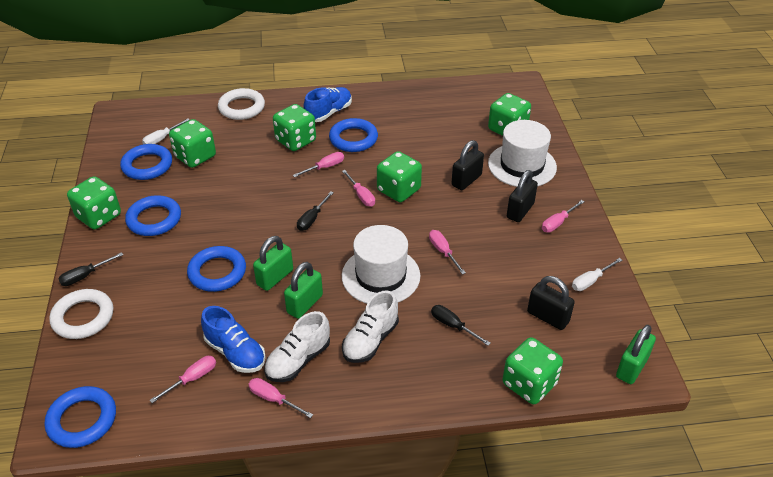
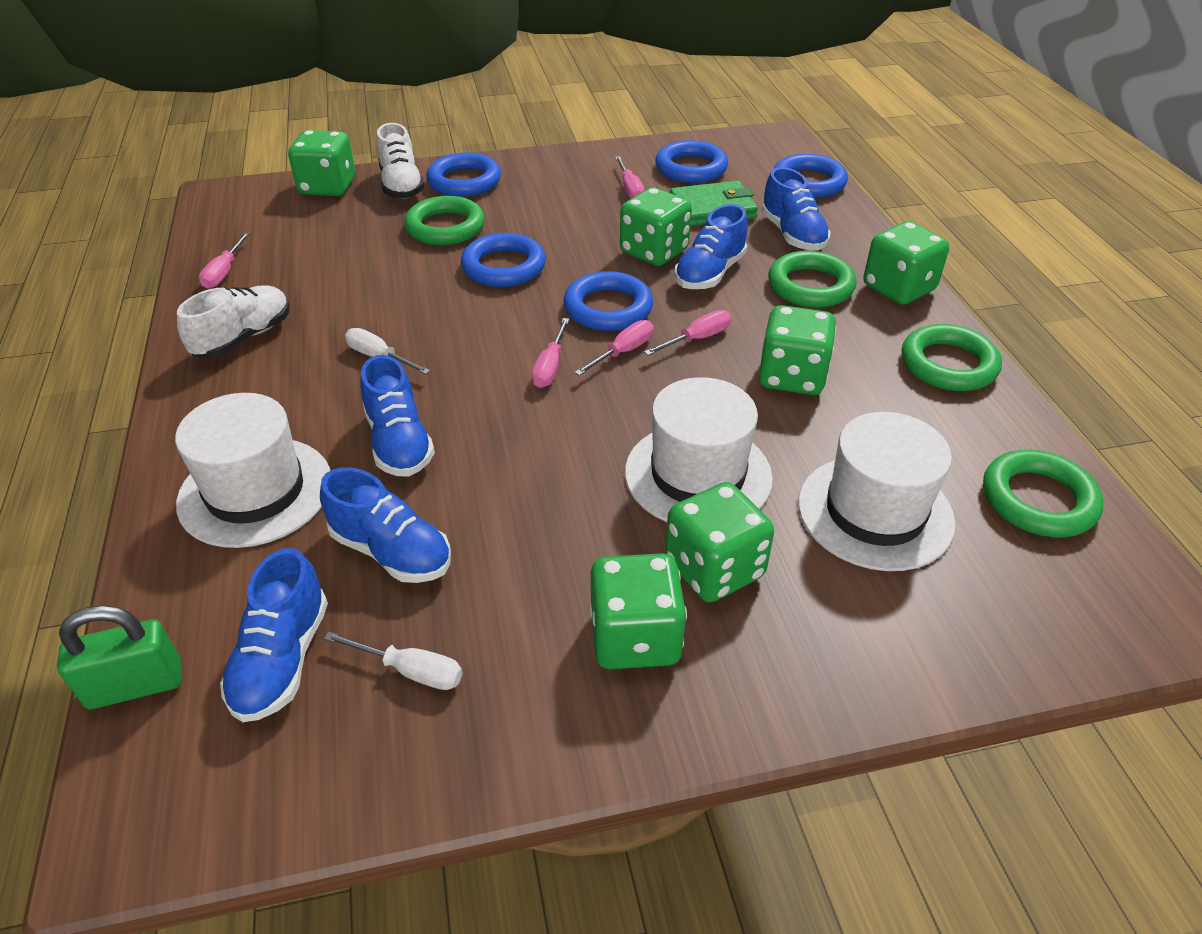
black padlock: [451,140,484,190] [507,170,538,222] [527,276,575,330] = 3 -> none = 0
black screwdriver: [58,252,123,286] [297,191,334,231] [431,305,491,346] = 3 -> none = 0
blue shoe: [201,306,266,373] [304,87,352,122] = 2 -> [220,548,328,722] [320,468,451,583] [360,355,435,477] [674,204,748,289] [761,167,831,251] = 5
green padlock: [253,236,293,291] [284,262,323,319] [616,325,656,384] = 3 -> [57,605,181,709] = 1
green ring: none = 0 -> [404,196,485,245] [768,251,857,308] [902,324,1002,391] [983,450,1104,537] = 4
green wallet: none = 0 -> [670,181,758,226] = 1
pink screwdriver: [149,356,216,403] [248,378,313,418] [293,152,344,177] [342,170,375,207] [429,230,466,275] [542,200,585,232] = 6 -> [199,232,250,289] [531,318,569,388] [574,320,654,376] [615,156,645,199] [644,310,731,355] = 5
white hat: [342,225,420,304] [488,120,557,187] = 2 -> [175,393,330,548] [625,377,773,522] [798,412,955,571] = 3
white ring: [49,289,113,339] [218,88,265,120] = 2 -> none = 0

